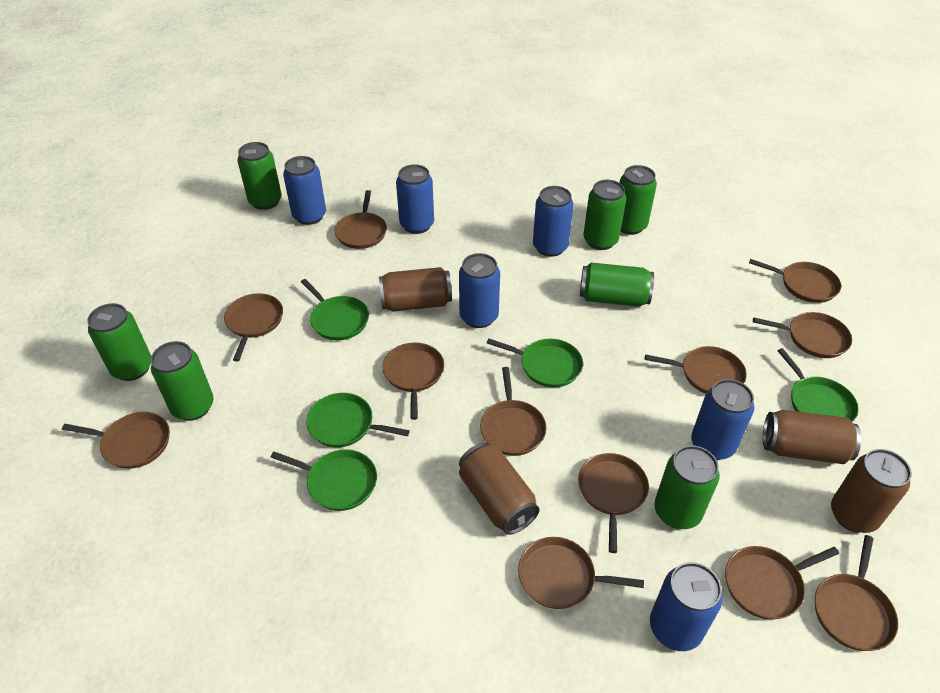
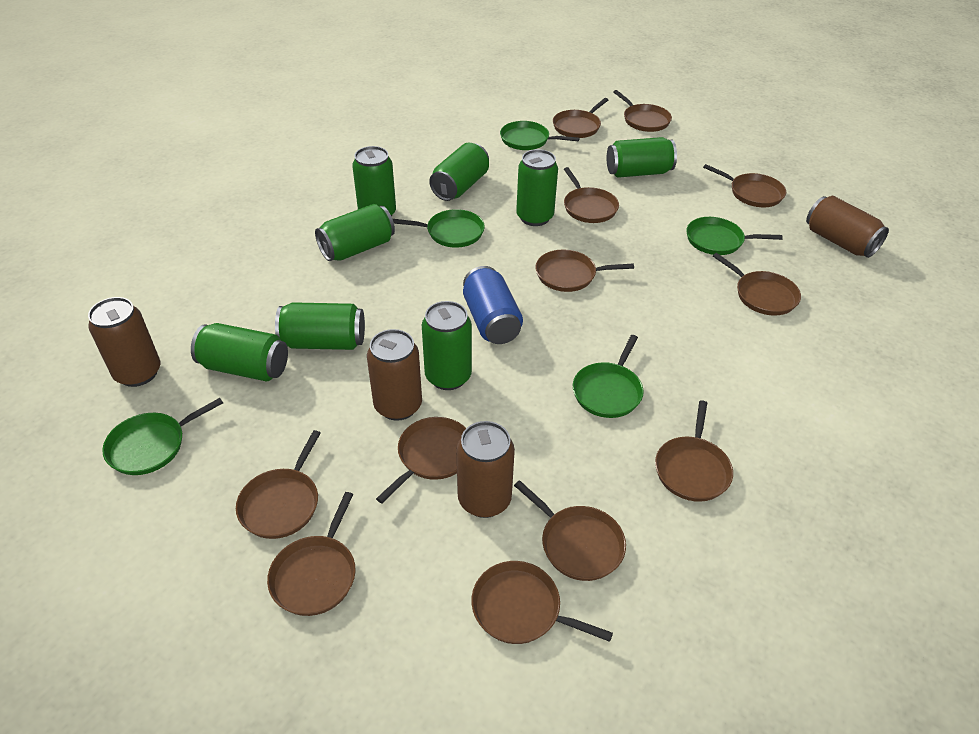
blue can: [283,156,326,225] [396,164,434,234] [459,253,500,328] [533,186,574,257] [650,562,723,651] [691,379,755,460] = 6 -> [463,266,523,344] = 1
green can: [87,303,151,381] [151,341,214,421] [237,142,282,210] [580,263,654,307] [583,180,626,250] [619,165,657,235] [654,445,720,529] = 7 -> [191,323,288,382] [275,302,365,350] [315,204,395,261] [352,146,396,217] [422,301,472,390] [429,143,489,201] [516,149,558,226] [607,137,677,178] = 8

